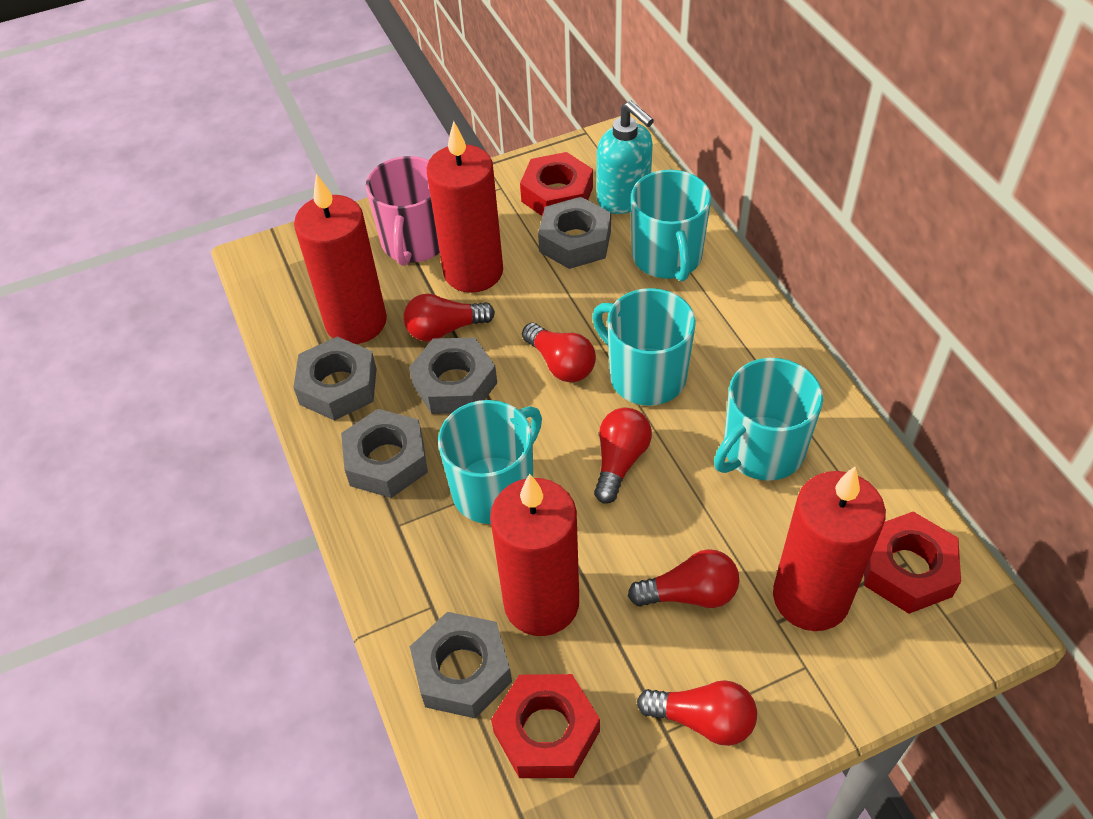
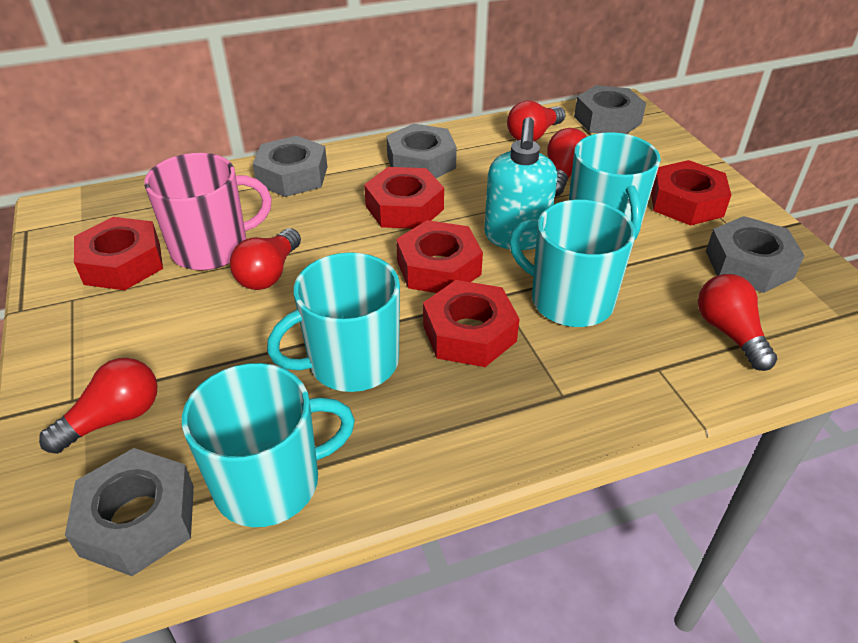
red candle: [294,174,387,344] [427,121,503,293] [490,474,579,636] [773,467,886,631] = 4 -> none = 0
red nut: [491,674,600,778] [520,152,593,216] [864,512,961,614] = 3 -> [74,217,163,290] [364,167,444,229] [396,220,483,293] [423,280,520,367] [651,160,731,226] = 5

